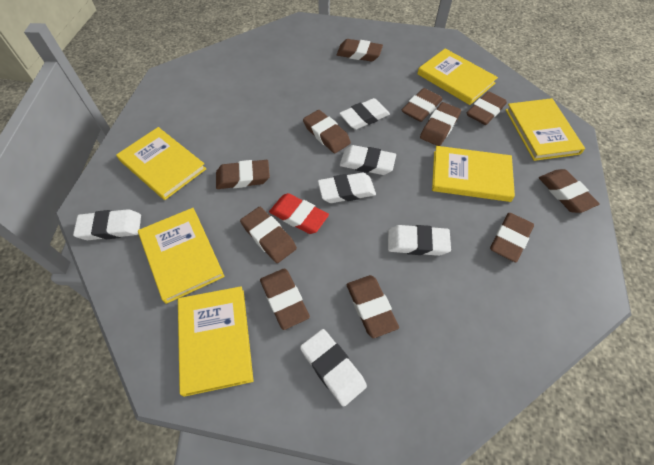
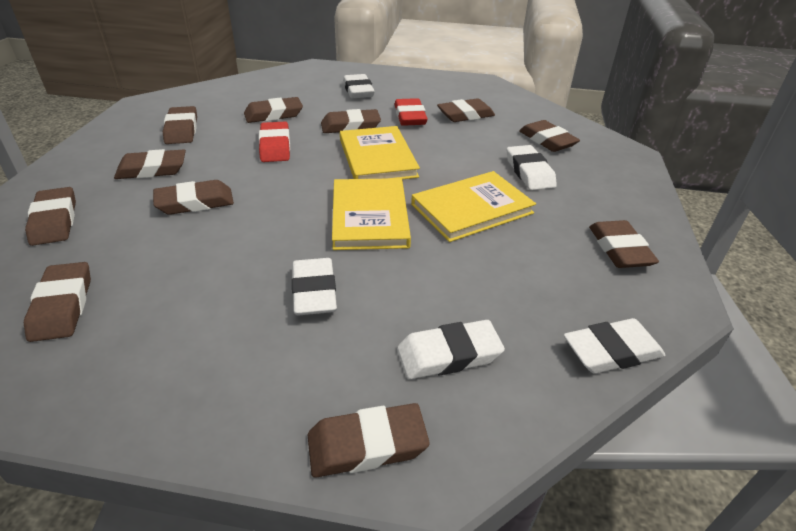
red eraser: [269,193,329,234] = 1 -> [259,122,290,162] [394,98,428,126] = 2
white eraser: [73,209,141,240] [300,329,367,407] [318,172,376,203] [339,98,390,130] [340,145,396,175] [388,225,451,256] = 6 -> [292,258,337,315] [343,74,375,98] [397,320,505,379] [507,145,557,190] [564,318,665,374] = 5
yellow book: [116,127,206,200] [138,208,225,304] [178,286,254,397] [417,49,498,105] [432,146,515,202] [506,98,585,161] = 6 -> [332,178,411,250] [340,126,420,179] [411,171,536,242] = 3

